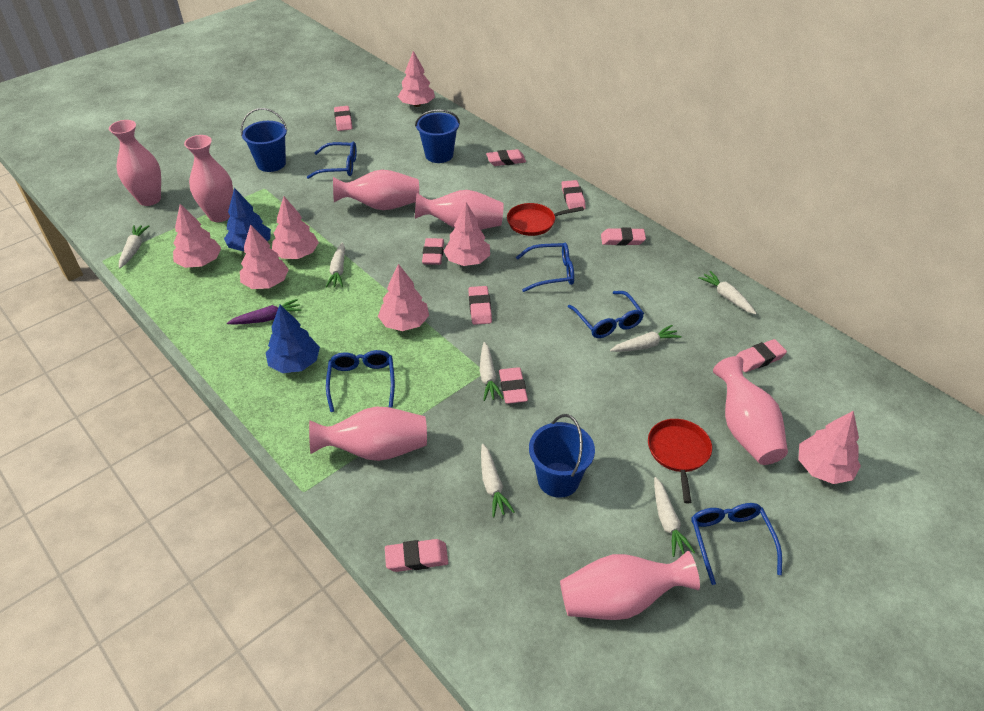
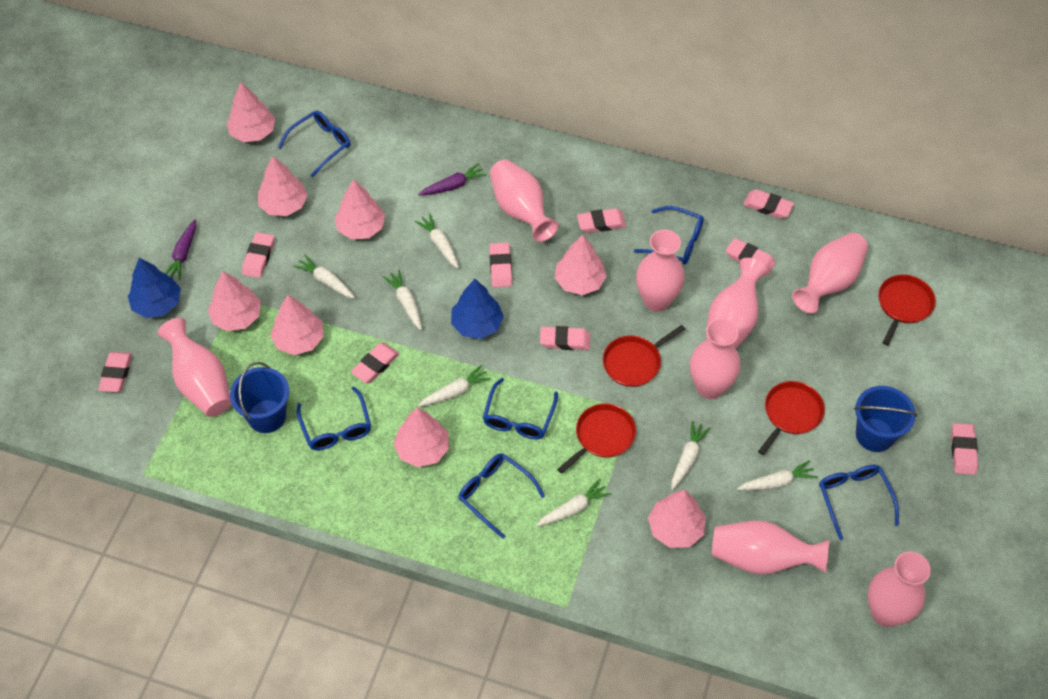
blue bucket: [241,108,287,172] [415,110,460,163] [529,414,595,498] = 3 -> [230,362,289,433] [854,386,917,452] = 2
blue glasses: [307,142,357,179] [326,350,395,412] [516,243,574,292] [568,291,644,338] [691,503,782,585] = 5 -> [278,111,350,178] [296,387,371,450] [458,454,545,538] [483,378,558,439] [634,206,704,265] [819,465,899,540] = 6
pink tree: [173,204,221,268] [240,224,289,289] [272,196,319,259] [378,264,429,331] [398,51,435,107] [444,202,490,266] [798,411,861,484] = 7 -> [208,271,261,331] [227,82,275,142] [258,156,308,216] [270,295,324,355] [334,179,385,239] [393,407,449,467] [555,235,607,295] [648,490,706,548] = 8
pink vase: [109,120,161,206] [184,135,233,222] [309,407,427,461] [333,170,419,210] [415,190,504,230] [560,551,700,620] [713,356,788,465] = 7 -> [157,318,231,417] [490,159,559,242] [636,229,685,312] [690,318,740,399] [706,258,768,349] [712,521,829,574] [792,233,868,313] [868,551,931,627] = 8
purple carrot: [227,299,302,325] = 1 -> [165,219,196,280] [418,163,487,196] = 2
red pan: [507,203,584,236] [648,419,712,504] = 2 -> [557,404,636,474] [603,325,685,387] [758,381,825,455] [878,274,936,345] = 4

